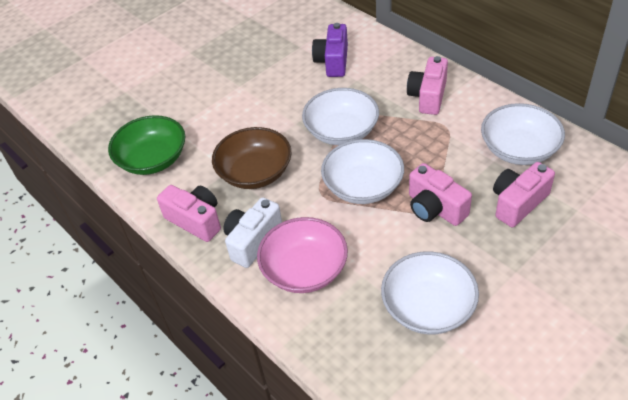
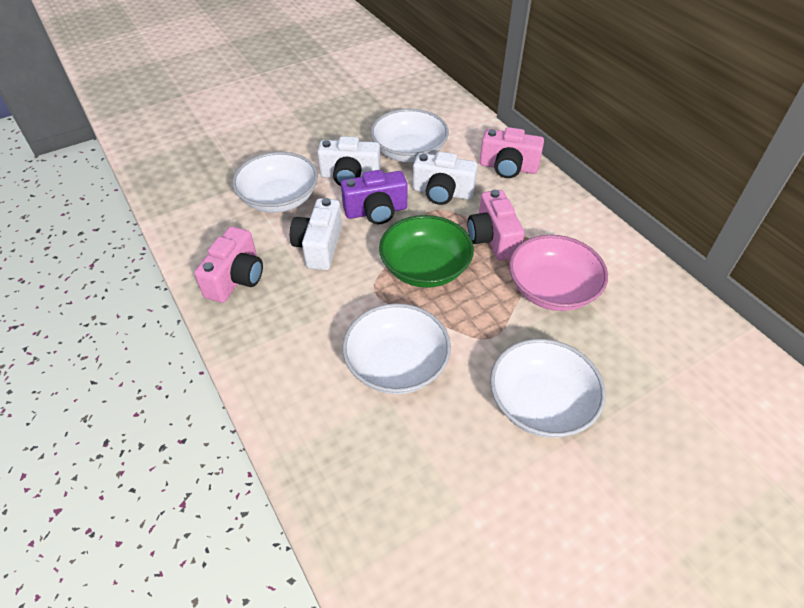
brown bowl: [212,127,292,189] = 1 -> none = 0
pink camera: [157,185,221,242] [407,56,448,115] [409,163,472,226] [493,162,555,227] = 4 -> [194,227,263,303] [468,190,524,261] [480,127,544,178] = 3
white camera: [223,197,282,268] = 1 -> [290,198,342,270] [317,136,381,186] [413,152,478,205] = 3

